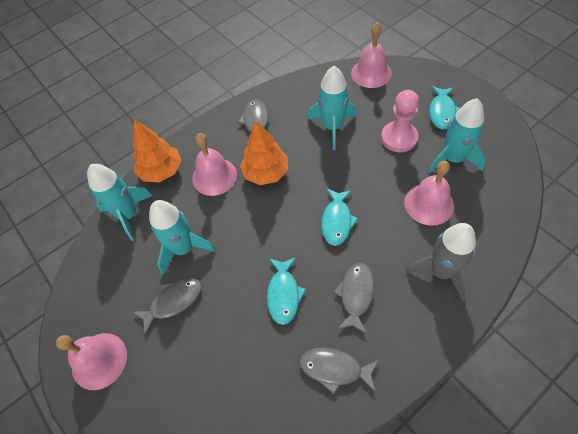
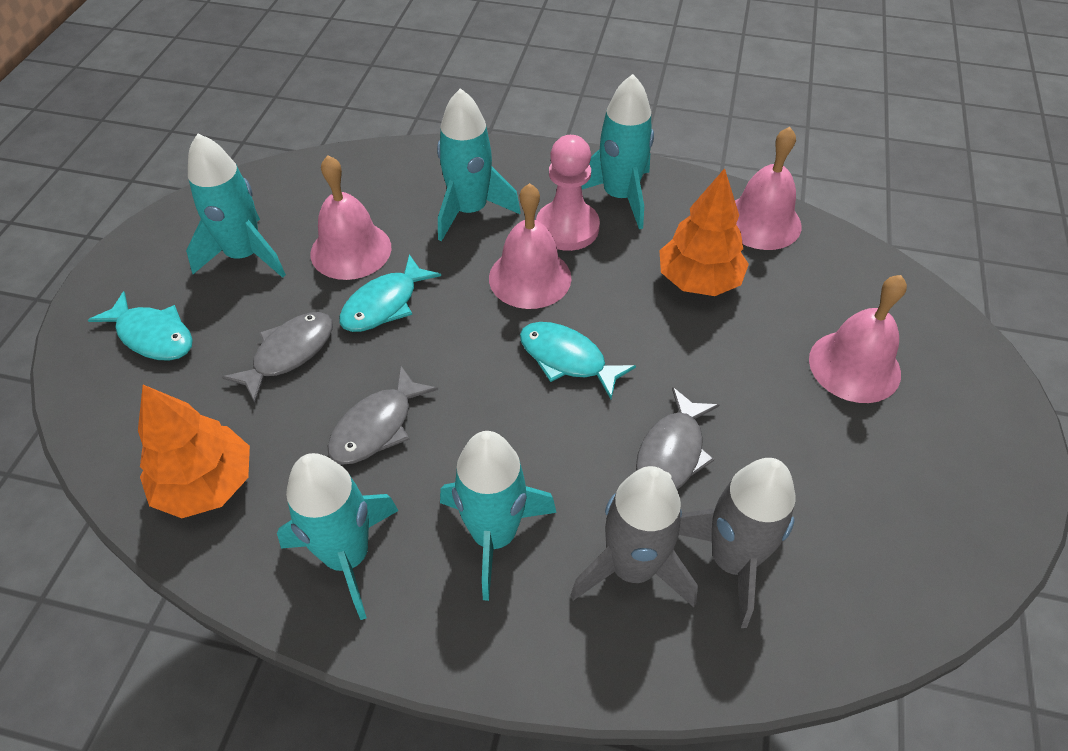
grey fish: [133,278,202,335] [238,99,269,145] [299,347,379,394] [334,263,374,334] = 4 -> [222,312,333,403] [328,366,438,465] [636,387,719,489] = 3
grey rocket: [406,223,476,301] = 1 -> [570,466,698,607] [679,458,796,628] = 2
turquoise rocket: [87,164,152,241] [149,200,216,274] [307,66,357,150] [428,98,486,173] = 4 -> [186,133,286,278] [277,453,399,620] [437,88,521,242] [440,431,557,601] [581,74,654,229] = 5

